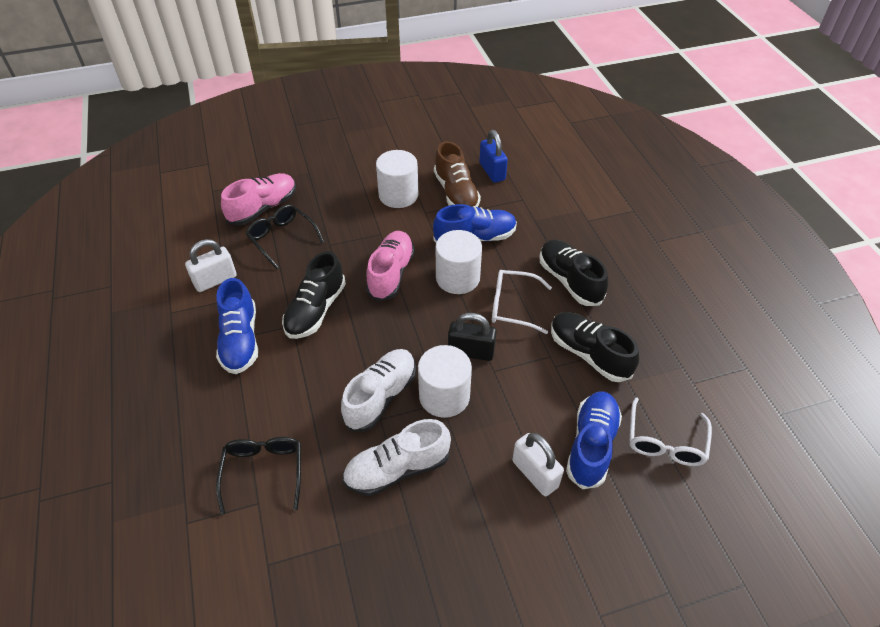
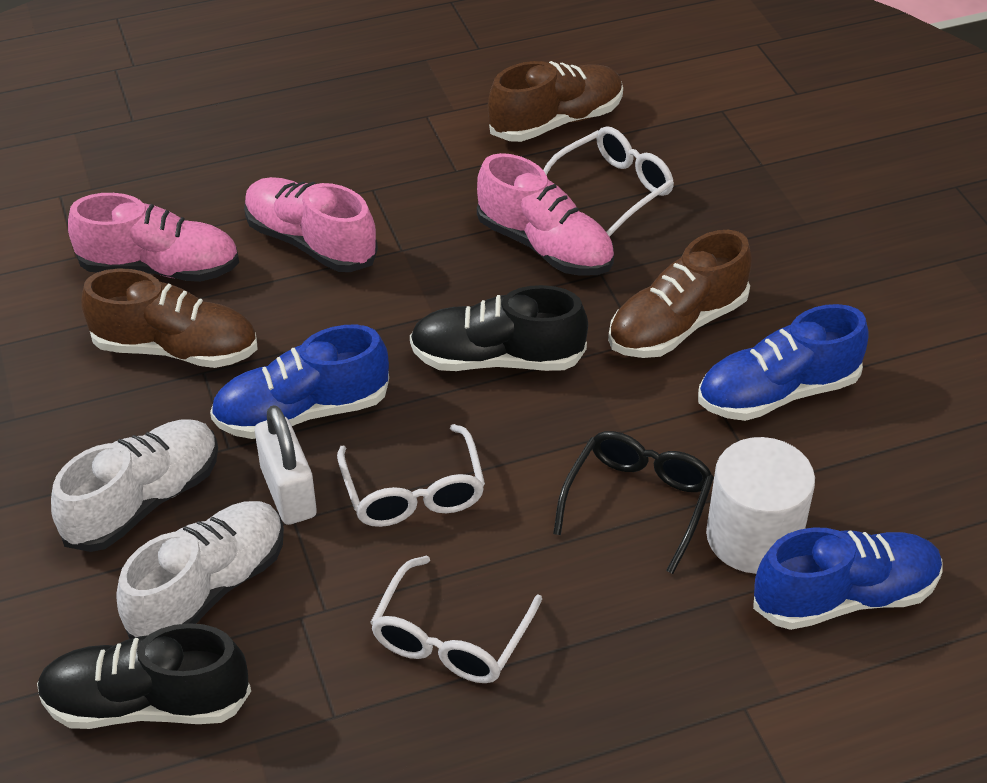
black glasses: [216,437,301,515] [246,204,324,269] = 2 -> [553,431,714,574] = 1
black padlock: [448,313,497,361] = 1 -> none = 0
black shoe: [282,251,346,339] [539,239,608,306] [551,312,639,382] = 3 -> [37,623,251,729] [410,285,588,371] = 2
blue padlock: [479,130,508,183] = 1 -> none = 0
brown shoe: [434,141,481,207] = 1 -> [81,268,258,368] [488,61,623,142] [608,230,752,358] = 3
pink shoe: [221,173,296,226] [366,231,415,302] = 2 -> [68,193,239,282] [244,177,378,272] [477,153,614,276] = 3
white cylinder: [376,150,418,208] [418,345,472,418] [436,230,482,294] = 3 -> [706,437,815,574] = 1
white glasses: [492,270,552,334] [630,397,712,466] = 2 -> [337,424,485,527] [370,556,542,683] [543,126,674,237] = 3
white padlock: [185,239,237,292] [512,433,564,496] = 2 -> [255,405,317,525] = 1

